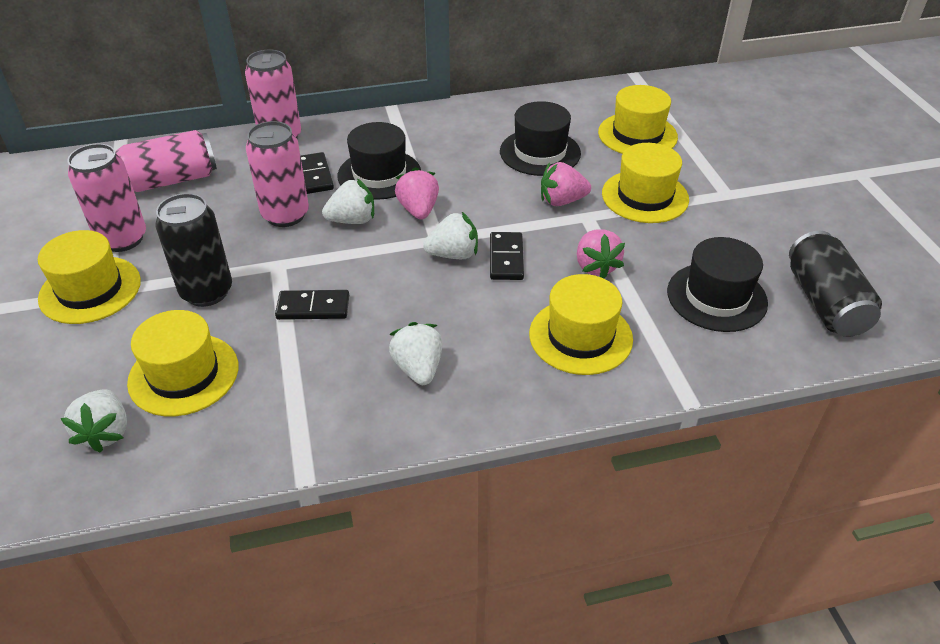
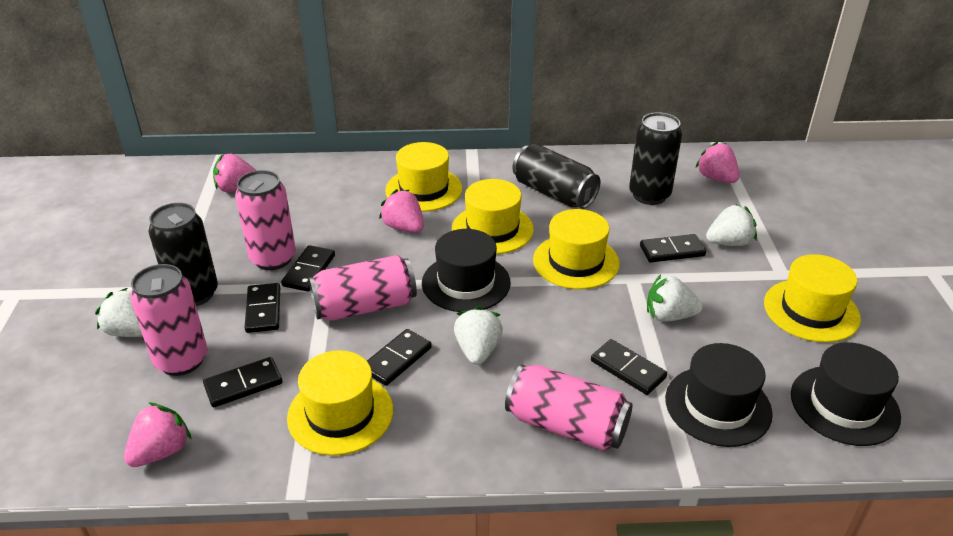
black can: [155,193,232,307] [789,231,882,337] = 2 -> [148,203,218,306] [512,144,601,209] [629,112,682,205] = 3
black domino: [275,290,349,320] [301,152,334,194] [490,232,524,280] = 3 -> [203,357,283,407] [245,283,280,333] [281,245,335,292] [367,329,432,386] [591,339,667,395] [640,234,706,262] = 6
pink strawberry: [395,167,439,219] [541,162,591,206] [577,229,625,279] = 3 -> [124,402,192,467] [213,154,257,192] [379,189,424,233] [695,141,739,183] = 4

